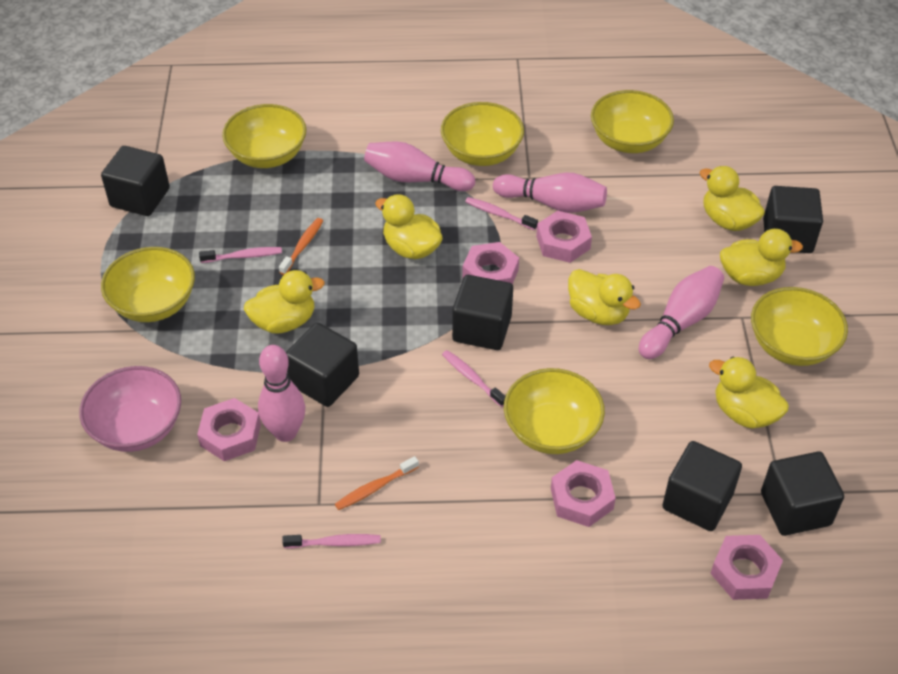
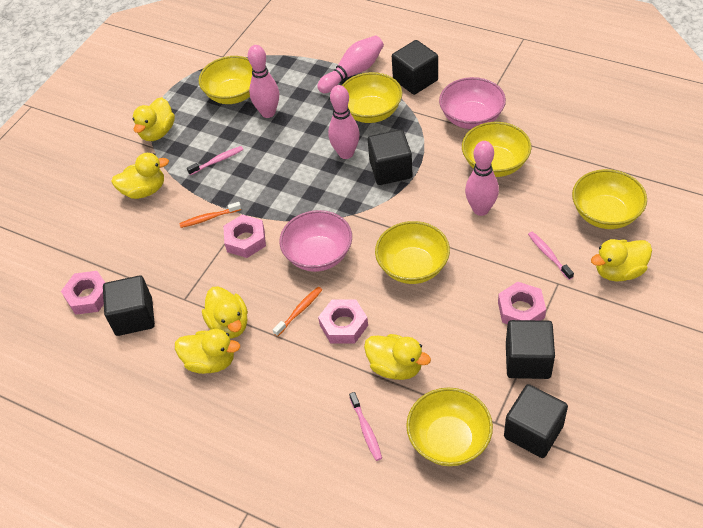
black cube: [101,146,170,216] [286,323,359,407] [452,275,513,350] [662,441,742,531] [761,452,844,536] [763,186,823,253] = 6 -> [103,275,155,336] [368,130,412,185] [392,40,438,95] [504,384,568,458] [506,320,555,379] = 5
pink bowl: [79,366,181,452] = 1 -> [279,210,352,272] [439,77,506,129] = 2
pink nut: [197,398,261,461] [462,242,519,284] [536,211,592,263] [551,460,616,527] [710,535,783,600] = 5 -> [61,271,105,315] [223,215,266,258] [318,299,368,343] [498,282,546,324] = 4
pink toothbrush: [199,247,282,263] [282,534,381,548] [442,350,506,407] [465,197,538,230] = 4 -> [187,146,243,175] [349,392,382,461] [528,231,574,280] = 3

